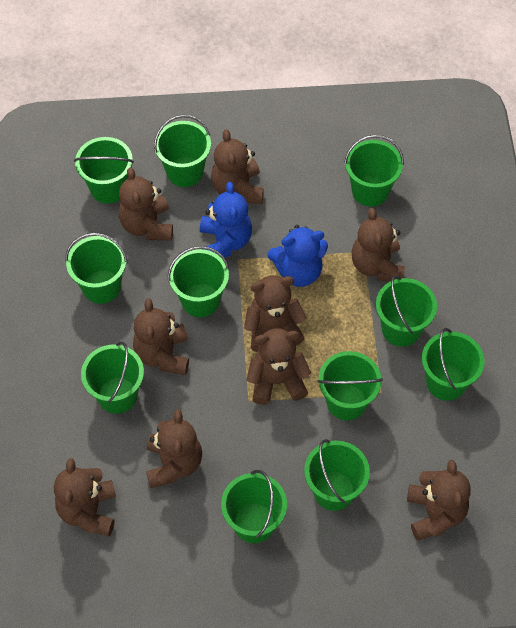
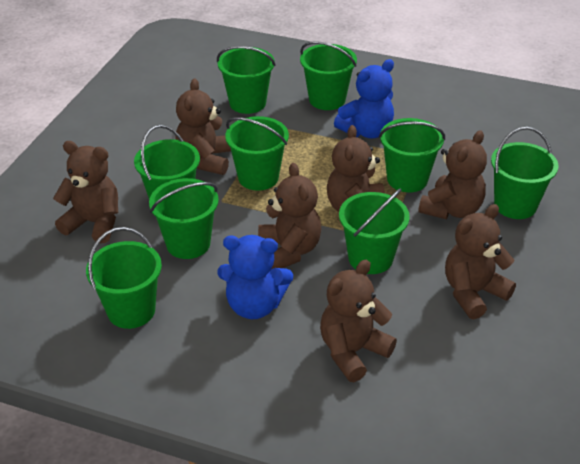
brown teddy bear: [54,458,116,536] [119,167,173,241] [133,298,189,375] [146,409,202,488] [211,129,264,204] [244,275,307,352] [247,328,311,405] [352,208,405,281] [407,460,471,541] = 9 -> [53,141,118,243] [175,79,231,175] [258,163,322,269] [320,260,397,382] [327,125,385,212] [418,130,487,219] [445,204,516,319] = 7
green bucket: [65,233,128,304] [74,137,134,204] [81,342,144,414] [154,115,211,187] [168,246,229,317] [221,470,287,543] [304,439,370,511] [317,351,383,420] [344,135,404,207] [376,275,437,347] [422,328,485,401] = 11 -> [86,227,162,329] [134,125,200,199] [149,178,219,259] [217,46,276,114] [225,116,289,191] [300,41,357,110] [339,188,410,274] [379,118,445,192] [491,127,558,219] = 9

